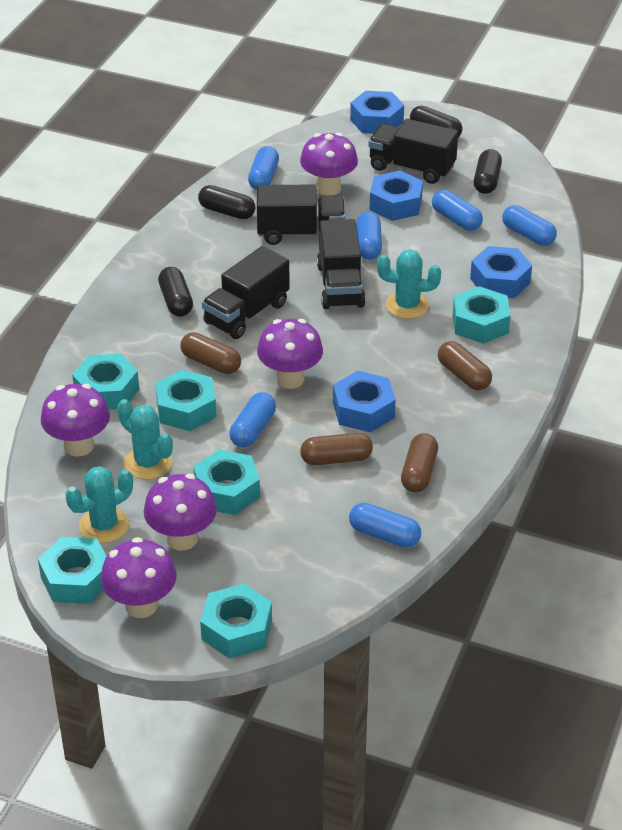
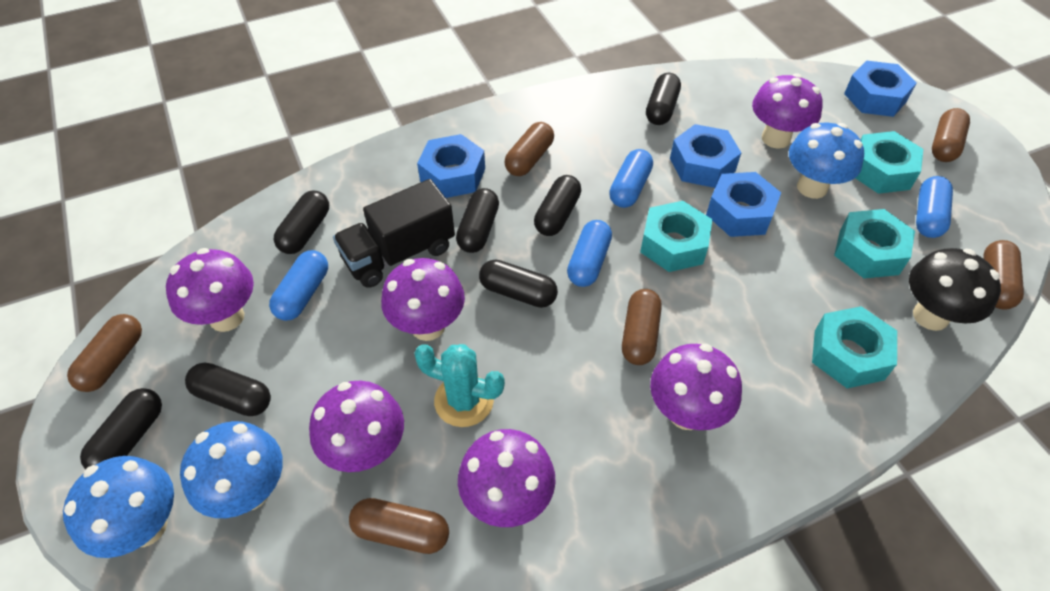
black capsule: [158,267,193,317] [198,185,255,219] [410,106,462,137] [474,149,502,194] = 4 -> [80,388,162,469] [185,362,271,416] [274,190,329,254] [456,188,499,253] [479,259,558,308] [534,175,581,236] [646,73,681,125] = 7
black mushroom: none = 0 -> [909,248,1001,331] = 1
black truck: [202,246,290,339] [257,185,345,245] [317,219,366,309] [369,119,458,184] = 4 -> [333,179,455,288] = 1
blue capsule: [229,392,276,448] [248,146,279,190] [349,503,421,548] [356,212,382,260] [432,190,483,231] [502,205,557,246] = 6 -> [269,250,328,321] [567,220,612,287] [609,149,653,208] [916,176,953,238] = 4
blue mushroom: none = 0 -> [63,456,174,558] [180,421,283,518] [789,123,864,199] = 3
brown capsule: [180,332,241,374] [300,433,373,465] [401,433,438,492] [438,341,492,390] = 4 -> [67,314,142,392] [349,498,449,554] [505,122,554,176] [622,289,662,365] [932,108,970,162] [984,240,1024,310] = 6
purple mushroom: [41,384,110,457] [101,537,177,618] [144,474,217,551] [257,319,323,389] [300,133,358,195] = 5 -> [166,248,254,332] [309,381,404,472] [381,258,465,341] [458,429,556,527] [650,344,742,430] [752,74,823,149] = 6
turquoise cactus: [65,466,133,543] [117,399,173,480] [377,249,441,319] = 3 -> [414,344,505,427] = 1
turquoise nut: [38,537,106,604] [72,353,139,410] [155,369,217,431] [193,449,260,515] [200,584,272,659] [453,286,511,344] = 6 -> [640,201,712,272] [812,306,897,389] [834,209,915,279] [855,131,923,194] = 4

